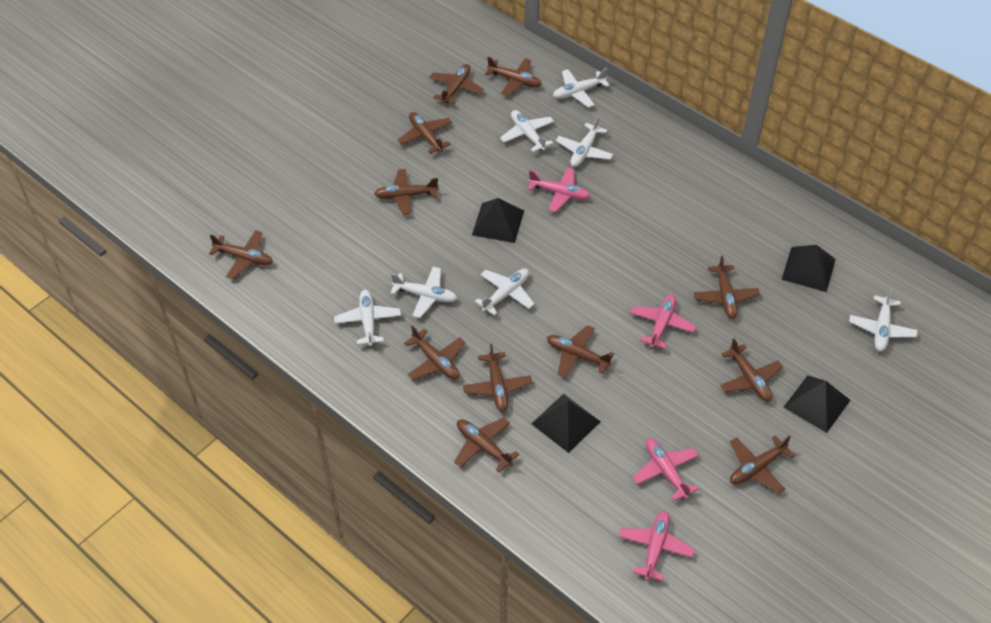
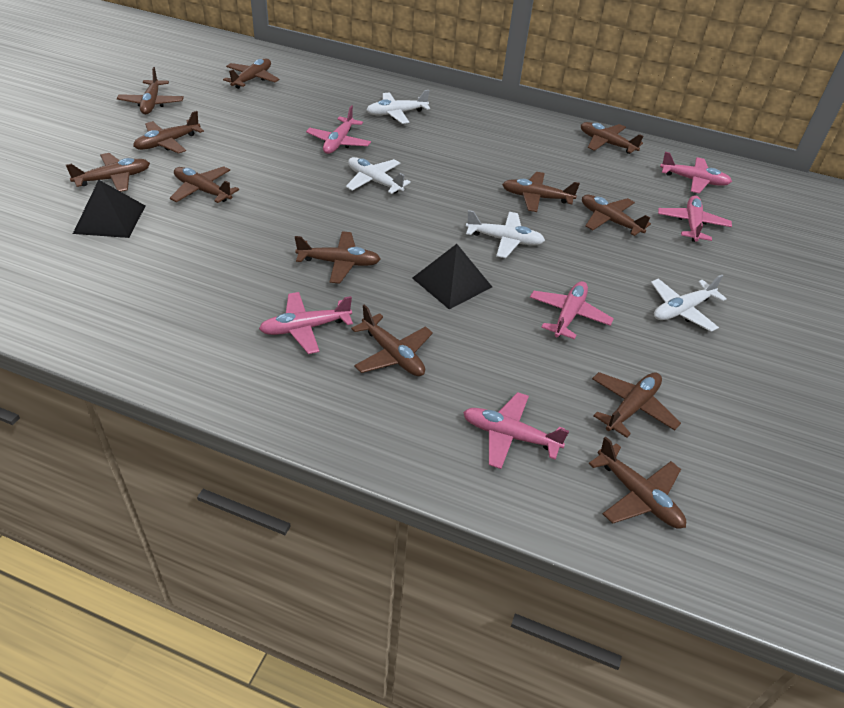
black pyramid: [472,198,524,243] [532,394,601,453] [781,245,836,292] [784,375,850,433] = 4 -> [73,180,145,238] [412,244,492,309] = 2
pink plane: [527,167,590,212] [619,511,694,581] [630,294,696,349] [632,438,699,501] = 4 -> [259,292,353,354] [306,105,371,154] [463,392,569,469] [530,281,614,340] [658,195,732,242] [660,152,732,193] = 6
white plane: [334,290,401,346] [390,267,457,318] [475,268,534,316] [500,110,554,152] [553,68,610,108] [556,116,613,167] [849,288,918,351] = 7 -> [346,157,411,194] [366,90,430,124] [466,210,545,258] [651,275,727,332] = 4

